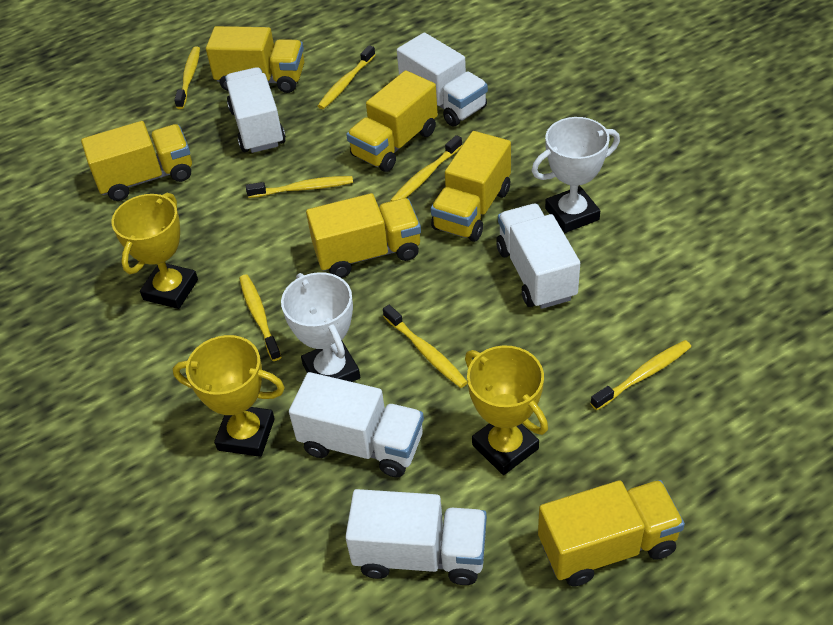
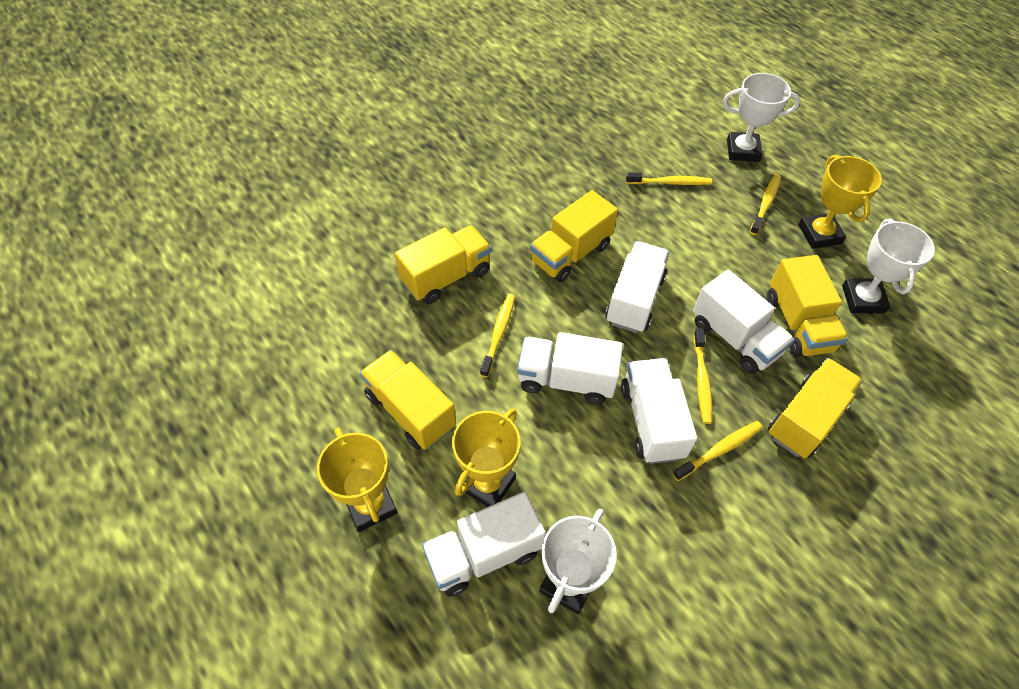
white trophy: [281,272,360,382] [532,117,620,233] = 2 -> [539,509,617,614] [723,73,800,162] [842,219,935,313] = 3
yellow toothbrush: [174,47,200,109] [239,275,281,361] [246,176,353,198] [318,45,376,109] [383,305,468,388] [390,135,462,201] [590,340,691,410] = 7 -> [480,294,515,377] [626,172,712,185] [673,421,762,481] [693,328,712,424] [750,174,781,235] = 5
yellow truck: [81,121,192,201] [206,26,304,93] [306,193,421,278] [346,70,438,172] [431,131,511,242] [538,480,685,586] = 6 -> [360,350,456,450] [395,225,491,304] [530,190,618,282] [767,255,848,357] [768,358,863,458] = 5

